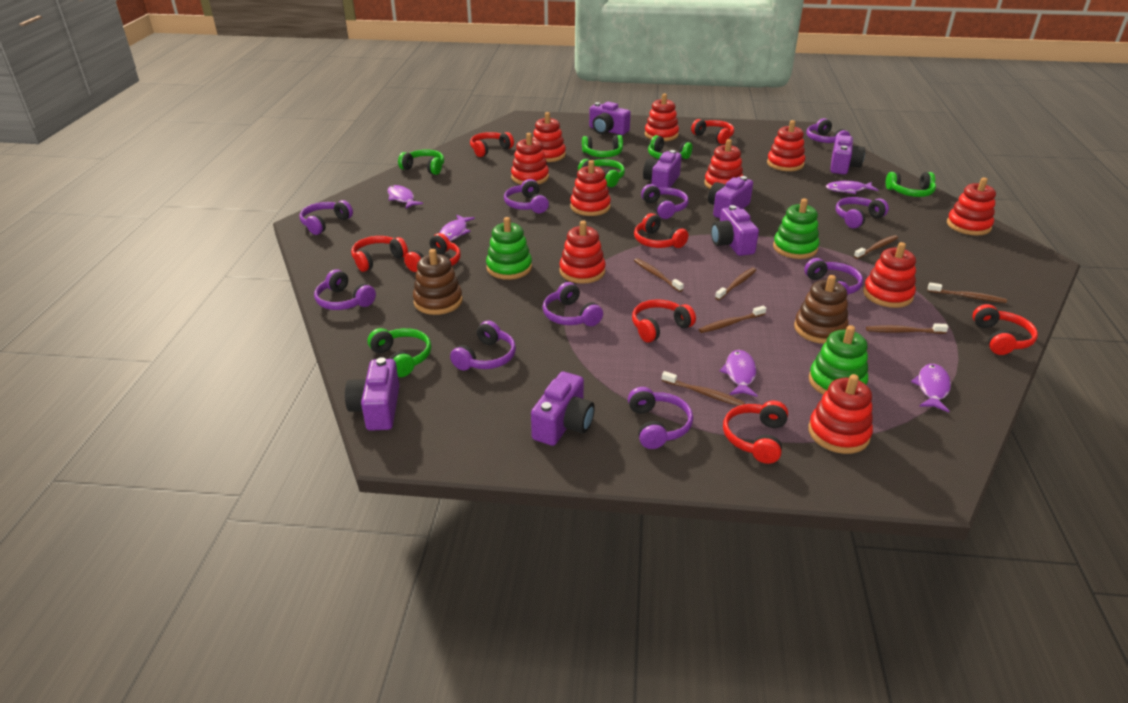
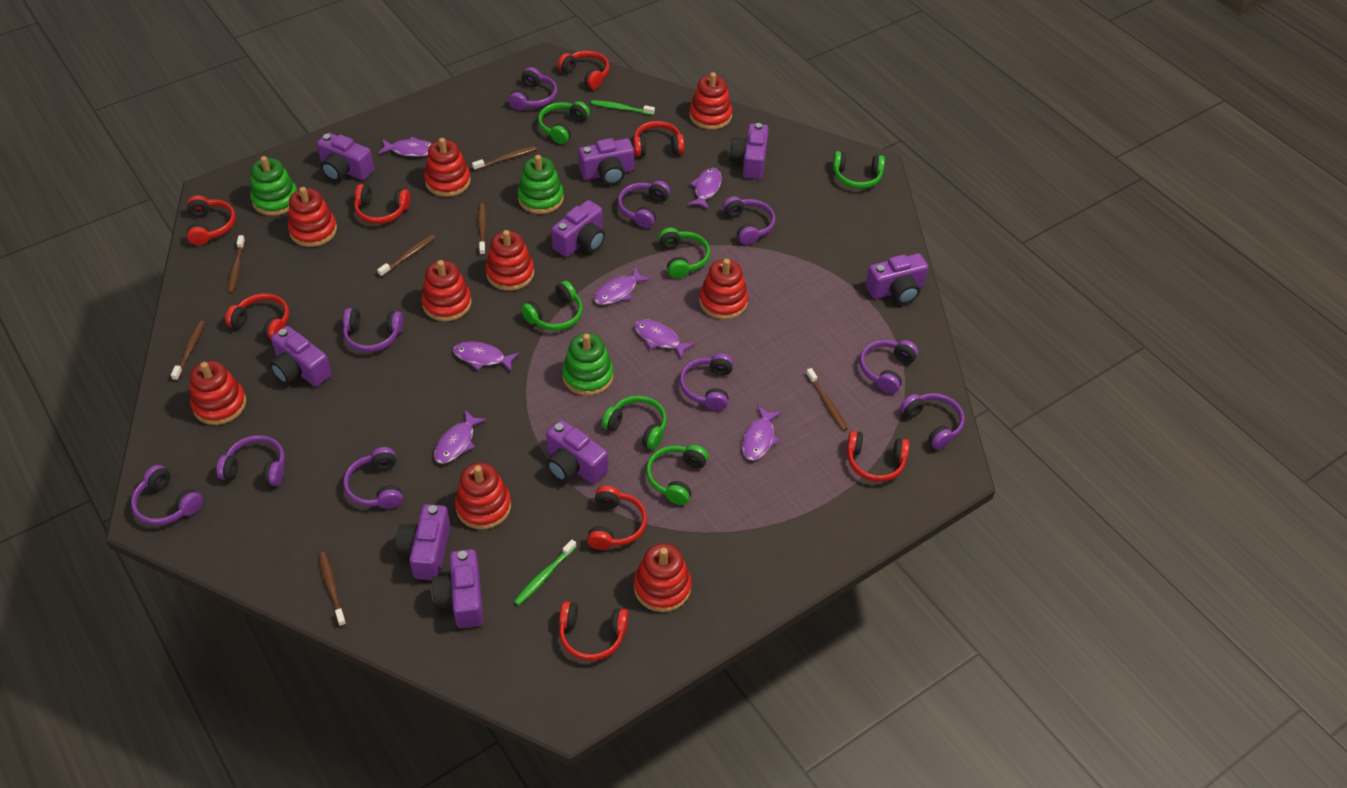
brown stacking toy: [413,249,462,315] [794,275,849,344] = 2 -> none = 0
green toothbrush: none = 0 -> [514,539,576,606] [591,100,655,115] = 2
purple camera: [345,357,399,431] [531,372,595,446] [589,102,631,135] [643,150,682,188] [708,176,753,218] [711,205,759,256] [830,135,865,174] = 7 -> [270,326,332,387] [317,132,374,181] [395,504,450,580] [431,549,483,628] [546,420,608,484] [551,200,605,257] [578,138,634,185] [729,123,769,179] [866,253,928,304] = 9
purple fish: [387,185,423,209] [440,215,475,241] [720,350,758,397] [826,181,879,194] [911,364,951,412] = 5 -> [378,137,433,157] [434,410,487,464] [453,342,519,371] [594,267,651,305] [634,319,695,359] [688,168,722,210] [742,406,781,460] = 7
red stacking toy: [511,133,549,185] [532,112,566,162] [559,221,606,284] [570,160,611,216] [645,93,679,141] [704,139,743,189] [767,120,805,171] [808,374,873,454] [863,242,916,308] [947,177,996,235] = 10 -> [190,361,246,425] [288,187,337,247] [421,260,472,321] [424,138,471,197] [455,463,511,529] [486,230,534,291] [634,543,692,612] [689,72,732,130] [699,259,748,320] = 9

